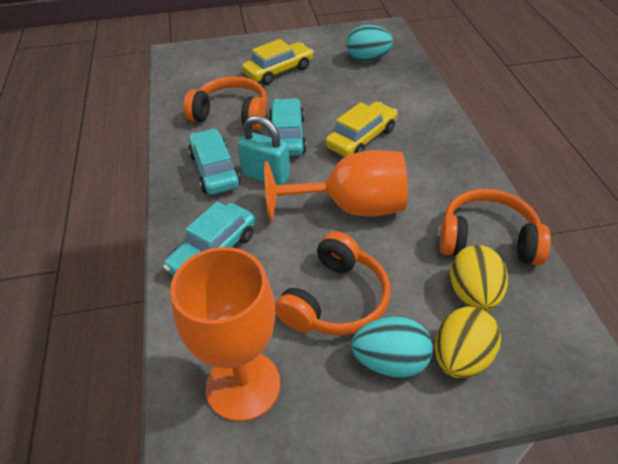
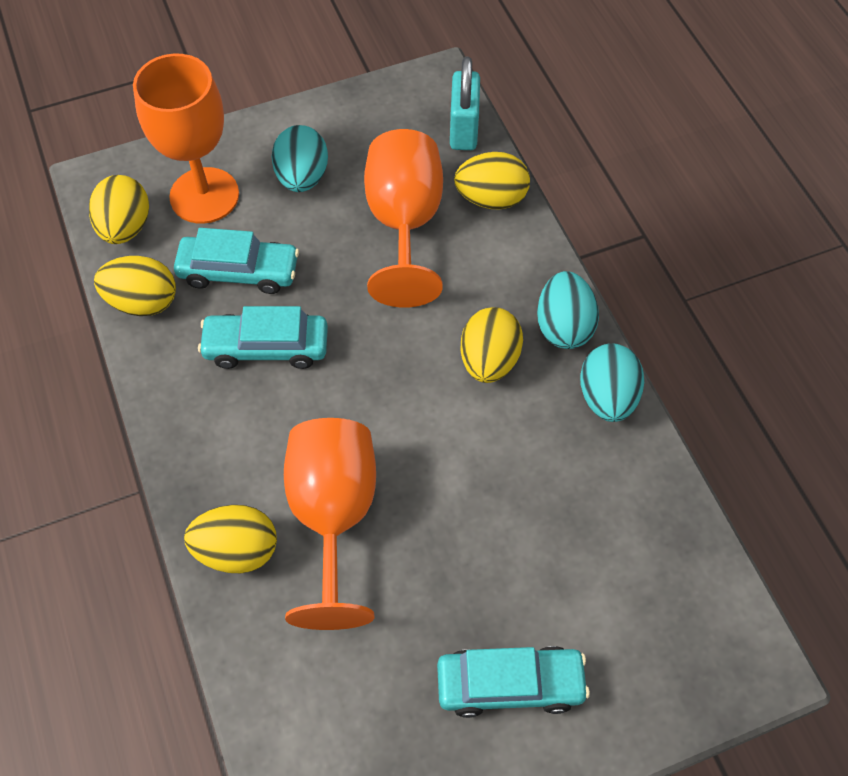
orange goblet: [170,247,280,422] [264,150,408,221] = 2 -> [133,54,239,224] [284,418,376,630] [364,129,443,308] = 3
orange headphones: [184,76,267,130] [275,231,391,336] [439,189,551,265] = 3 -> none = 0
turquoise egg: [346,25,393,62] [351,317,433,379] = 2 -> [272,125,328,192] [537,271,599,349] [580,343,644,422] = 3
yellow car: [242,39,314,85] [326,102,398,157] = 2 -> none = 0
yellow egg: [435,307,501,378] [450,245,508,311] = 2 -> [89,175,149,244] [94,256,176,316] [184,505,277,573] [454,152,530,210] [461,307,523,383] = 5

